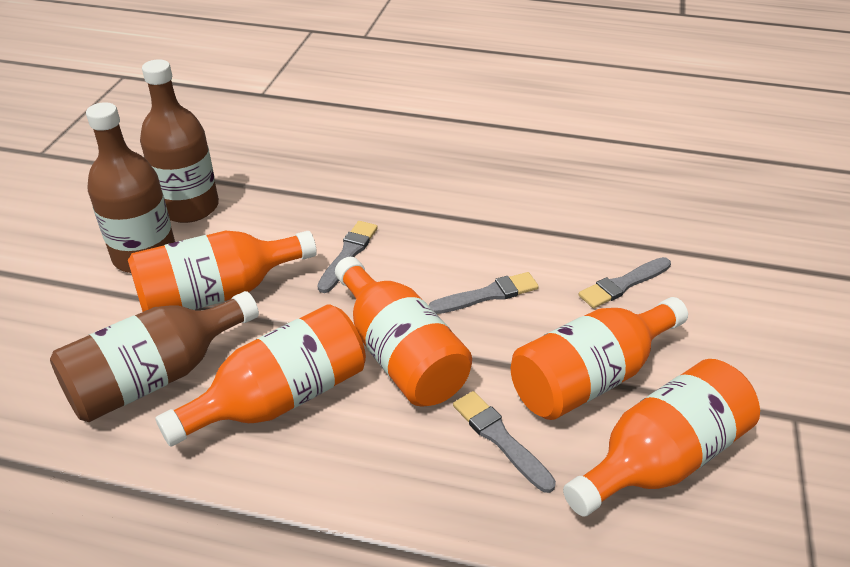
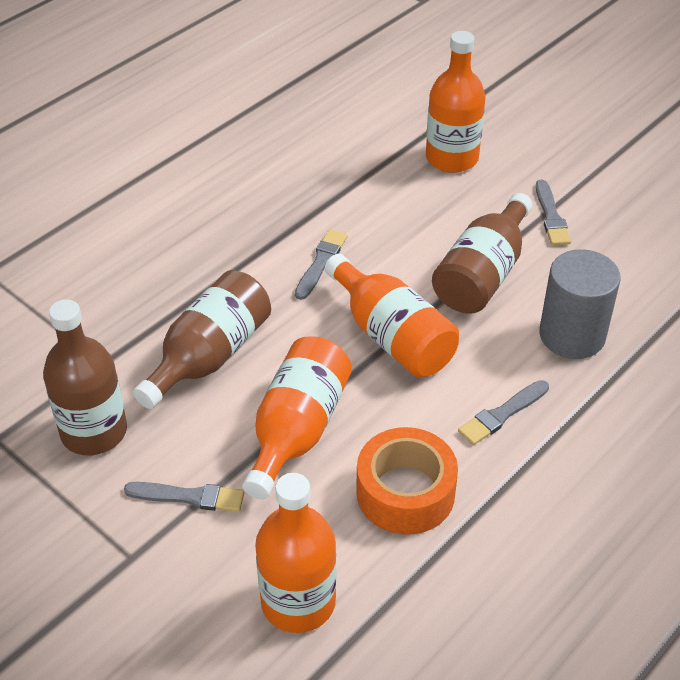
grey cylinder: none = 0 -> [539,249,621,359] = 1
orange bottle: [128,231,317,312] [155,305,366,447] [335,257,472,407] [511,297,688,420] [563,359,760,517] = 5 -> [242,336,352,499] [255,473,336,633] [325,254,459,377] [426,31,486,173] = 4
orange tape: none = 0 -> [356,427,458,535] = 1

